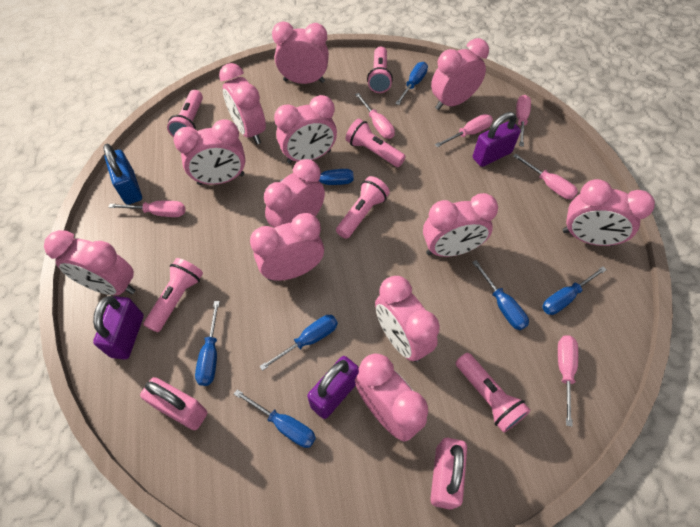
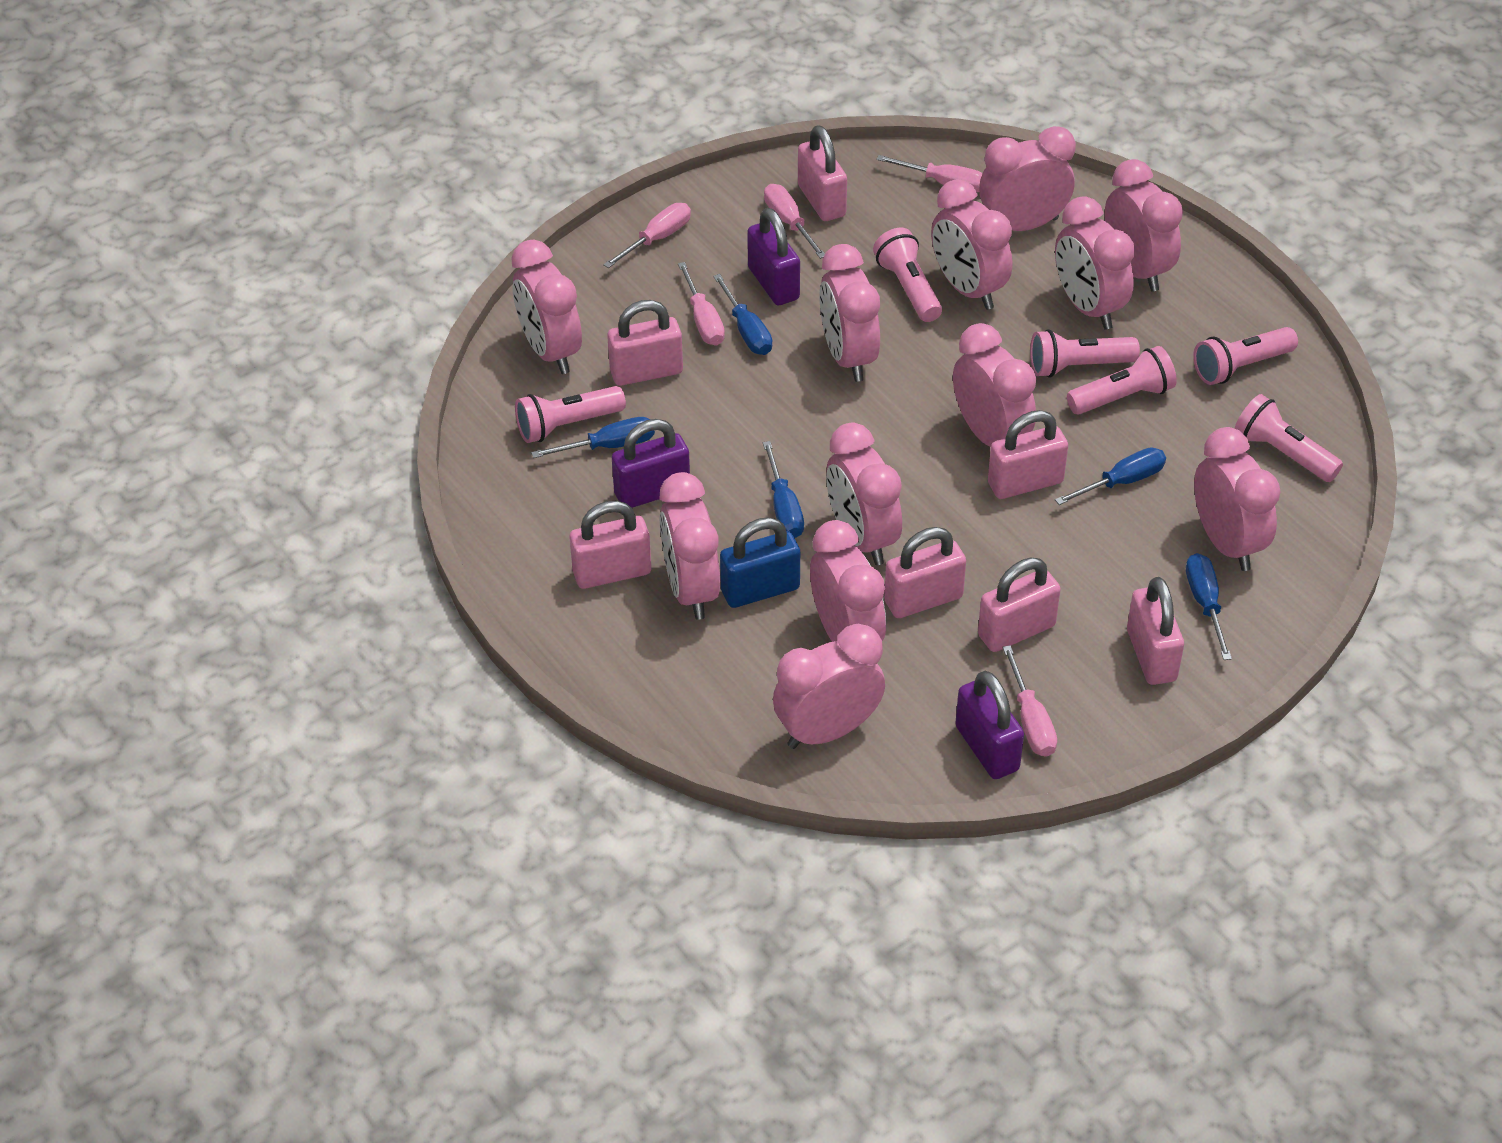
blue screwdriver: [195,301,220,386] [234,389,316,448] [259,315,338,371] [280,169,354,185] [395,62,428,105] [472,260,529,330] [542,266,607,315] = 7 -> [531,417,655,458] [713,274,772,355] [763,441,804,538] [1055,447,1166,505] [1186,553,1232,660] = 5
pink padlock: [140,377,208,430] [430,438,467,510] = 2 -> [569,501,651,589] [607,300,683,386] [798,125,847,221] [884,527,966,618] [978,558,1061,652] [988,410,1068,499] [1127,577,1184,685] = 7
pink screwdriver: [108,201,185,217] [355,93,395,139] [435,114,493,147] [513,154,578,199] [516,95,531,147] [558,335,578,427] = 6 -> [603,203,691,268] [678,262,725,346] [764,184,825,259] [876,155,983,192] [1002,645,1057,757] = 5

